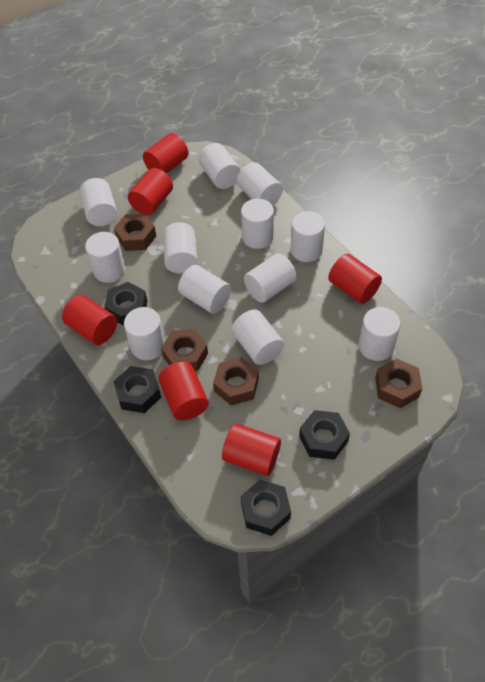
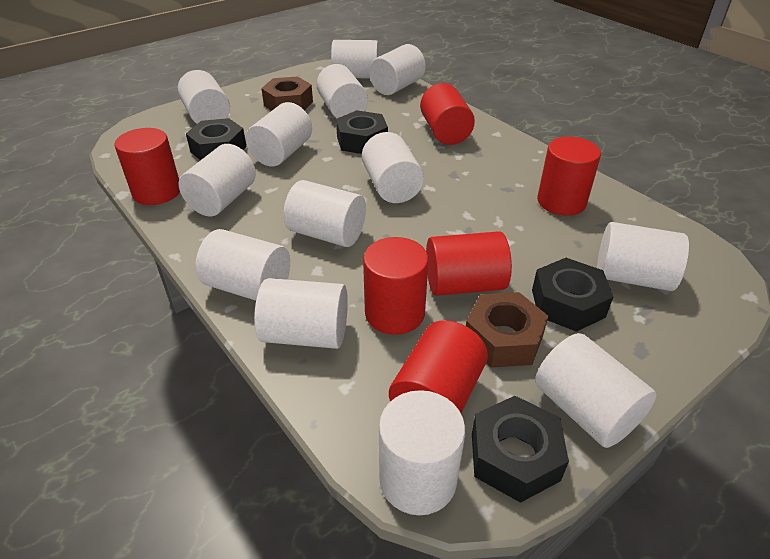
brown nut: [114,214,156,251] [161,329,208,371] [213,357,259,405] [375,359,422,408] = 4 -> [261,76,313,111] [466,292,548,368] = 2
white cylinder: [80,178,117,226] [85,232,125,283] [124,307,165,360] [163,222,198,274] [178,265,231,314] [199,143,241,189] [232,310,284,365] [237,162,283,206] [241,199,274,249] [244,253,297,303] [291,211,325,262] [359,307,401,361] = 12 -> [178,70,230,124] [179,144,256,217] [195,229,290,301] [246,102,312,167] [254,278,348,349] [284,180,366,247] [316,64,368,118] [331,40,379,78] [362,132,424,203] [369,44,426,95] [379,390,465,515] [535,333,656,448] [597,222,689,291] = 13

